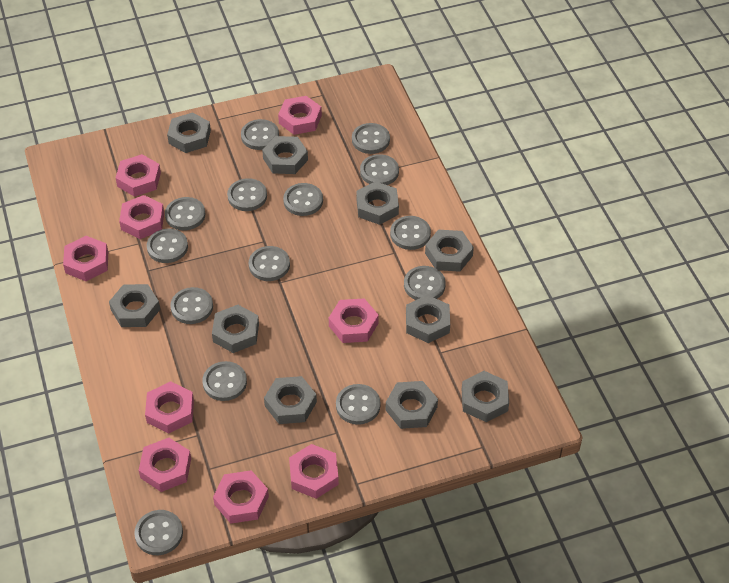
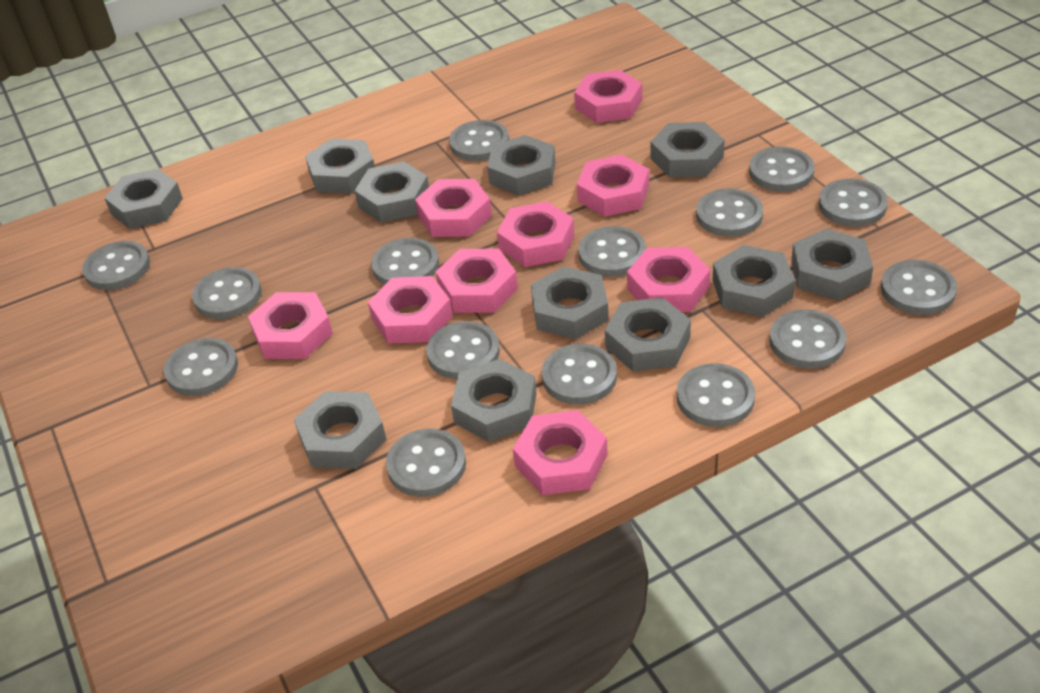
grey button: [134,510,183,555] [147,228,188,263] [165,197,205,231] [170,287,213,324] [202,361,247,401] [227,178,267,211] [241,119,279,150] [249,246,290,281] [283,183,323,216] [336,384,380,425] [352,123,390,154] [360,154,399,185] [390,216,431,250] [404,266,446,300] = 14 -> [82,241,150,290] [164,338,238,396] [192,267,262,319] [371,238,439,285] [386,429,466,497] [426,321,500,379] [449,120,509,161] [542,344,617,405] [578,226,646,277] [677,363,755,427] [696,188,763,237] [749,147,815,192] [769,309,846,369] [819,179,888,227] [881,260,957,315] = 15
grey nut: [109,284,160,327] [167,112,211,153] [212,305,259,353] [262,136,308,174] [264,376,317,424] [356,181,399,225] [386,381,438,429] [406,295,450,343] [425,230,474,272] [462,371,509,422] = 10 -> [104,169,183,229] [294,391,386,469] [305,139,375,194] [354,161,429,223] [451,359,537,442] [487,135,556,196] [531,266,609,339] [605,297,691,372] [650,122,725,177] [713,245,795,317] [791,229,873,301] = 11

